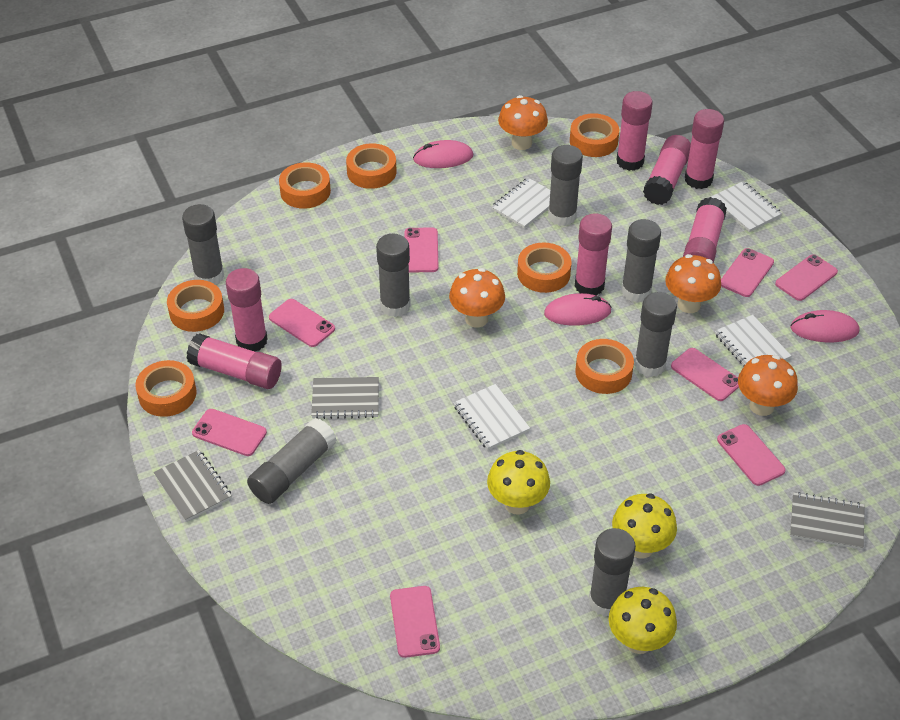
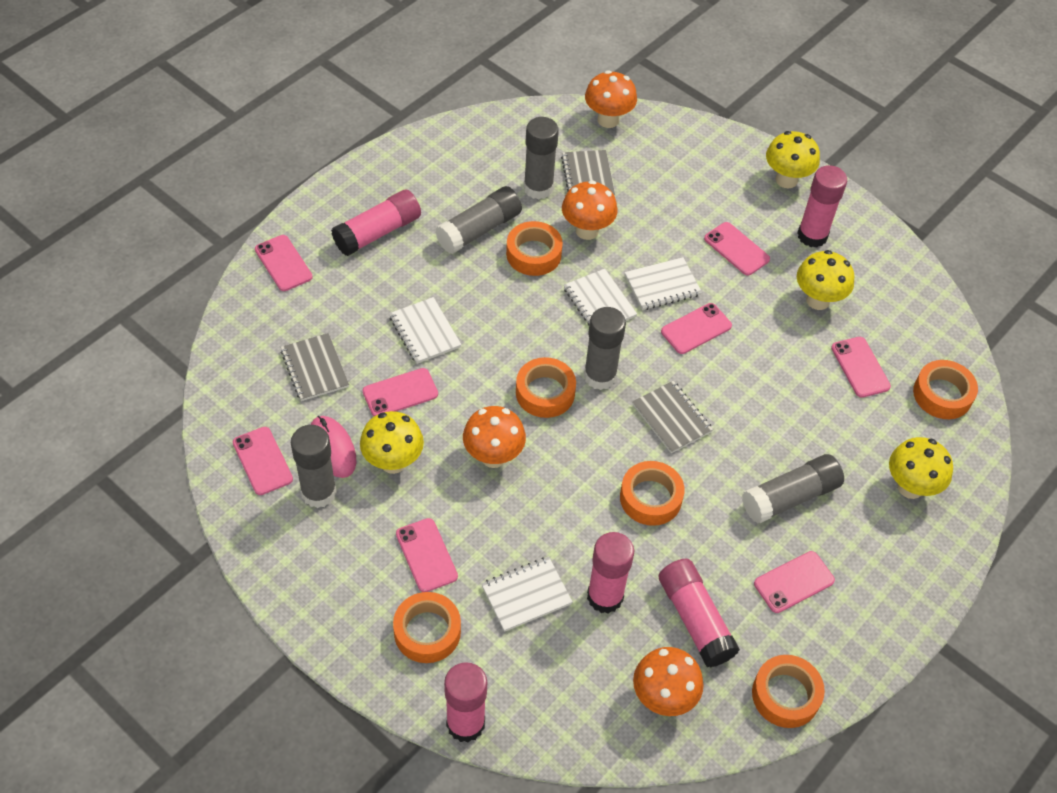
grey glue stick: [182,204,224,285] [247,418,337,504] [376,234,411,317] [548,145,583,226] [589,528,636,617] [621,219,661,303] [634,292,677,377] = 7 -> [291,425,337,508] [435,186,522,254] [524,117,559,200] [584,307,626,390] [742,454,844,524] = 5
orange tape: [135,360,197,417] [167,280,224,332] [279,162,331,209] [346,143,397,189] [517,242,571,293] [570,113,619,157] [575,339,634,394] = 7 -> [393,592,461,663] [506,221,563,276] [516,357,576,418] [620,461,685,526] [752,655,825,728] [913,360,978,419] = 6
pink glue stick: [187,333,282,389] [226,268,268,351] [575,214,612,296] [616,91,653,171] [643,135,691,205] [683,197,727,263] [685,109,724,189] = 7 -> [331,190,421,256] [444,662,487,742] [587,532,634,614] [659,559,740,668] [798,165,847,248] = 5
pink mouse: [413,140,473,168] [544,293,612,326] [790,310,859,342] = 3 -> [311,416,356,478] = 1
yellow mushroom: [487,450,550,515] [609,587,677,654] [612,494,677,558] = 3 -> [360,411,424,474] [766,131,820,188] [797,250,854,310] [889,437,953,499] = 4

